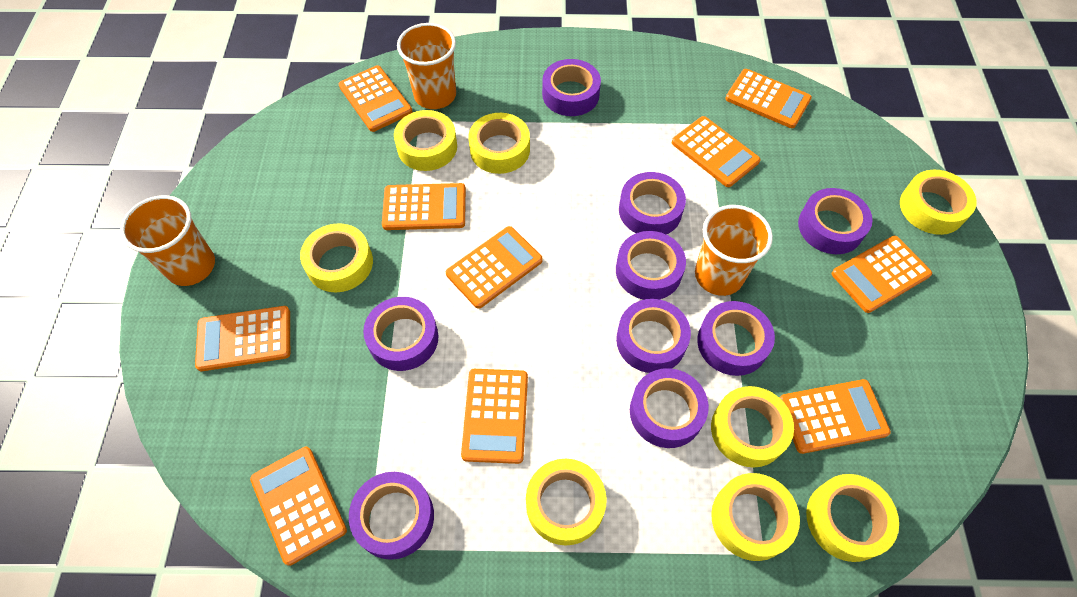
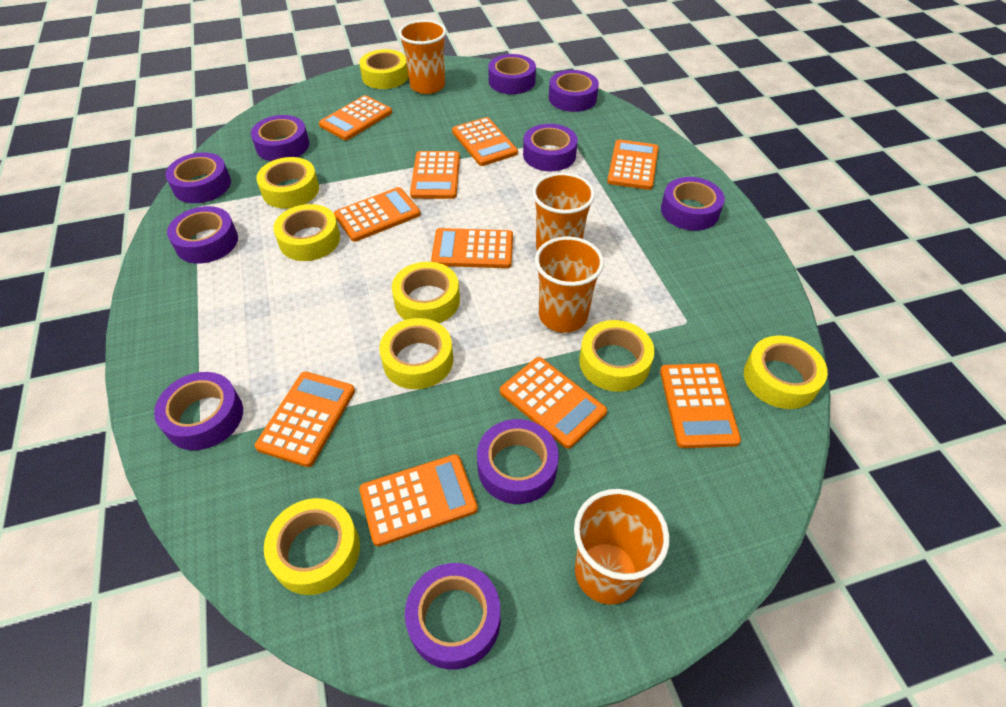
orange cup: [120,195,215,286] [397,23,456,109] [695,205,773,296] = 3 -> [399,20,446,94] [532,172,595,250] [535,236,604,333] [574,489,669,605] = 4
purple tape: [349,472,434,560] [363,297,438,371] [542,59,601,116] [616,231,686,300] [616,299,691,373] [619,172,686,234] [630,368,709,448] [697,301,775,376] [798,188,873,254] = 9 -> [154,372,243,450] [166,152,231,203] [167,206,238,263] [251,115,309,161] [405,563,500,670] [477,419,559,504] [488,54,536,94] [523,124,578,171] [549,70,599,112] [661,177,725,231] = 10

